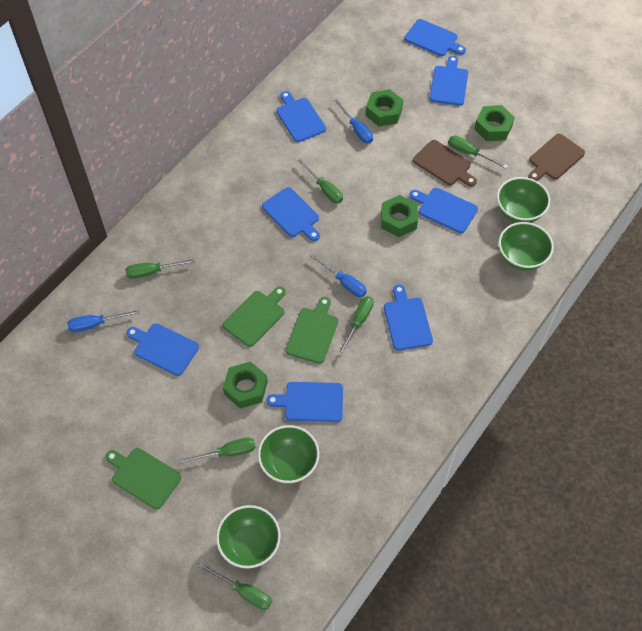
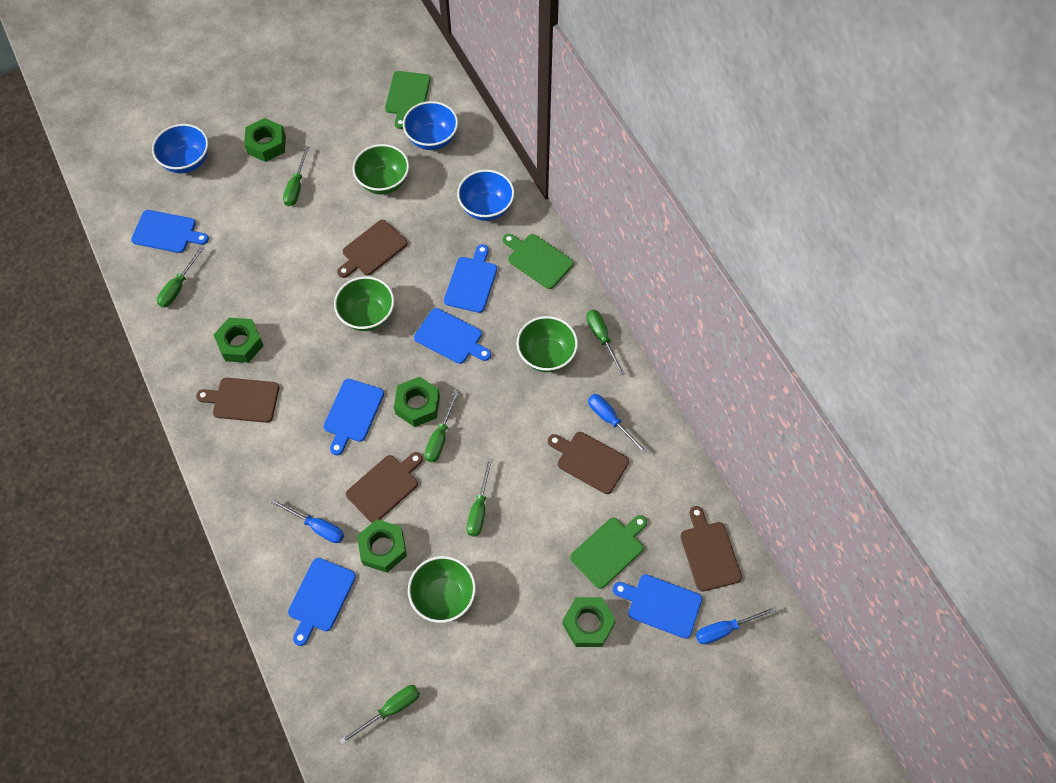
blue bowl: none = 0 -> [152,124,208,173] [403,101,458,150] [457,170,515,221] = 3
blue cutting board: [126,323,199,376] [262,187,320,241] [266,382,343,422] [276,91,326,142] [384,284,433,351] [404,19,466,56] [409,188,478,233] [430,56,468,106] = 8 -> [131,210,209,253] [288,558,356,646] [324,379,384,455] [414,308,491,364] [444,244,497,313] [613,574,702,639] = 6
brown cutting board: [413,140,477,187] [528,134,585,181] = 2 -> [196,378,279,423] [337,220,408,278] [346,452,423,523] [548,432,629,494] [680,506,742,591] = 5
green nut: [223,361,268,409] [366,89,403,127] [381,195,418,237] [474,105,515,142] = 4 -> [214,318,264,363] [244,118,286,162] [357,519,407,573] [394,377,440,427] [562,597,616,647] = 5

